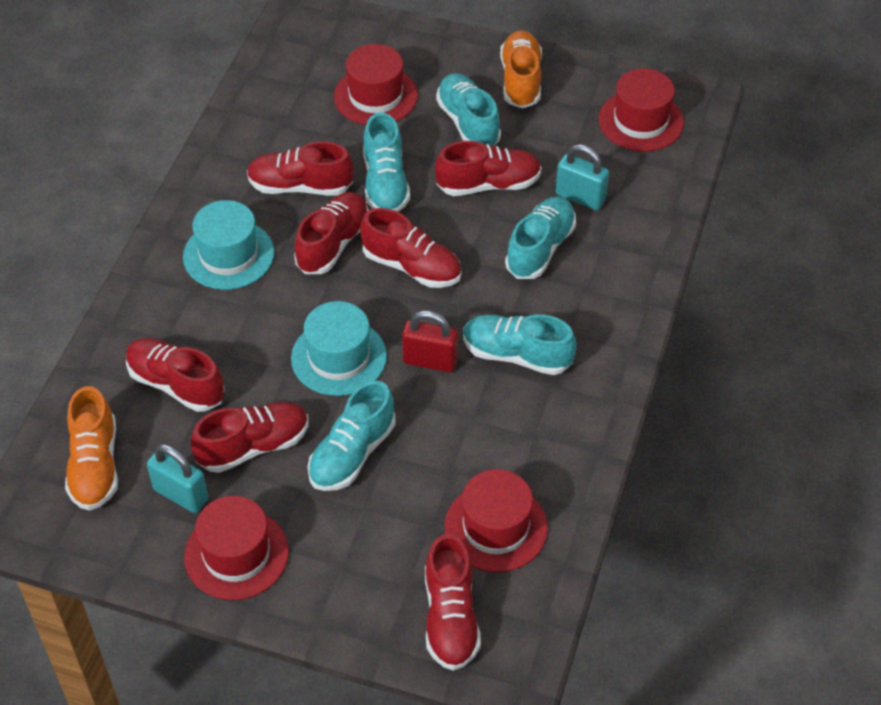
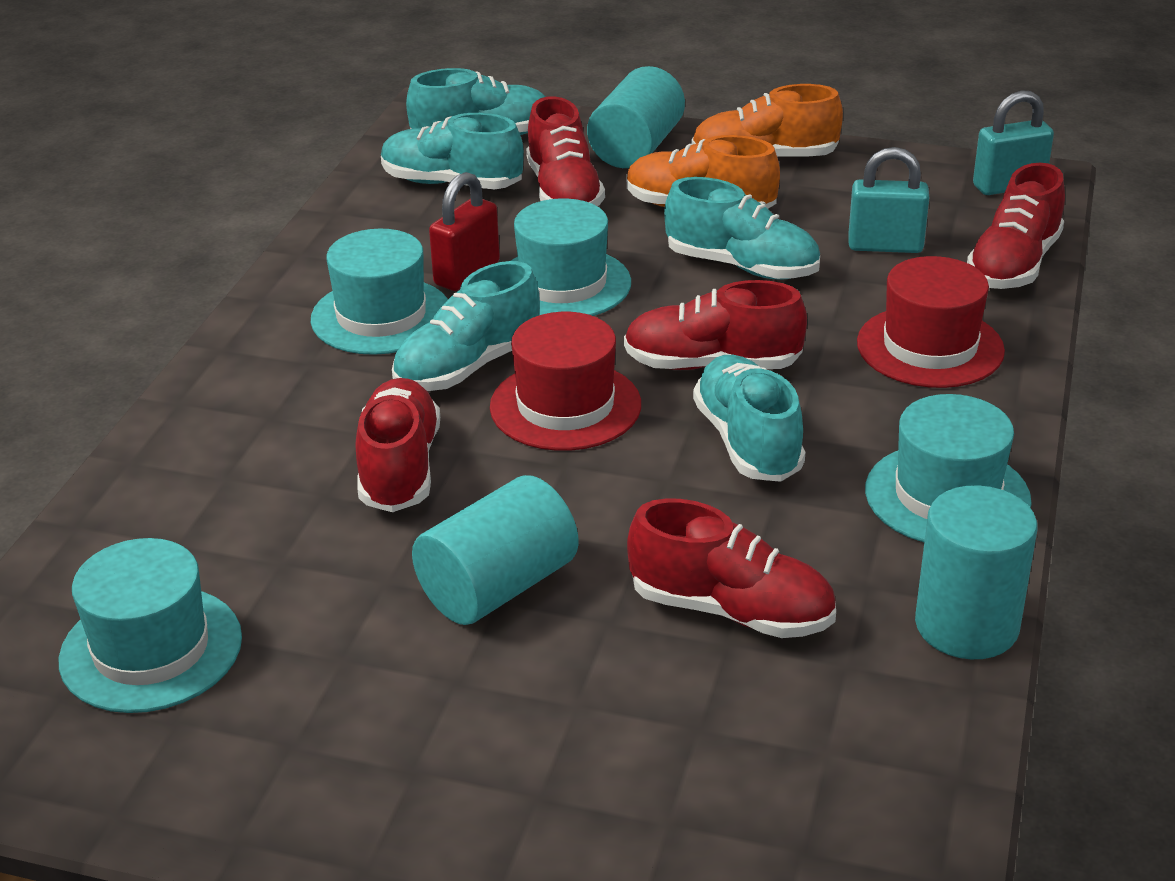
red hat: [184,496,289,600] [334,44,418,125] [444,469,548,572] [598,68,684,152] = 4 -> [490,312,641,451] [857,256,1005,388] = 2
red shoe: [126,338,225,412] [190,402,308,473] [247,141,354,196] [294,192,369,274] [360,208,461,288] [425,534,481,671] [435,141,542,196] = 7 -> [356,378,440,512] [526,96,605,206] [624,280,807,370] [627,498,836,638] [967,162,1065,289] = 5
turquoise cylinder: none = 0 -> [412,475,579,625] [587,66,685,168] [915,485,1037,659] = 3
turquoise hat: [183,200,274,290] [291,301,387,396] = 2 -> [59,538,242,713] [311,229,448,355] [511,198,631,316] [865,394,1032,542] = 4

